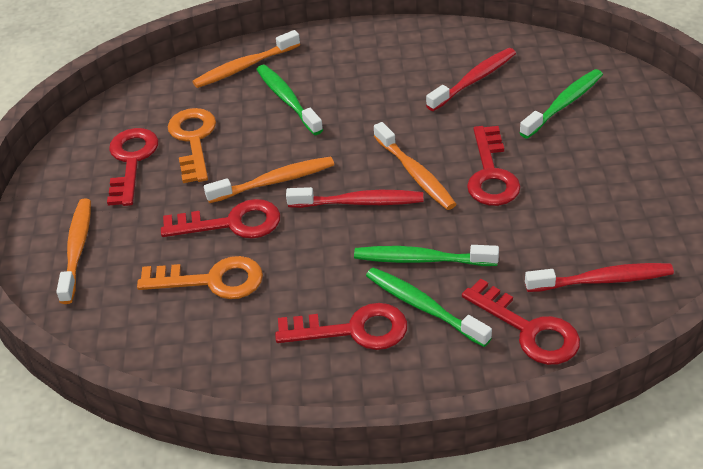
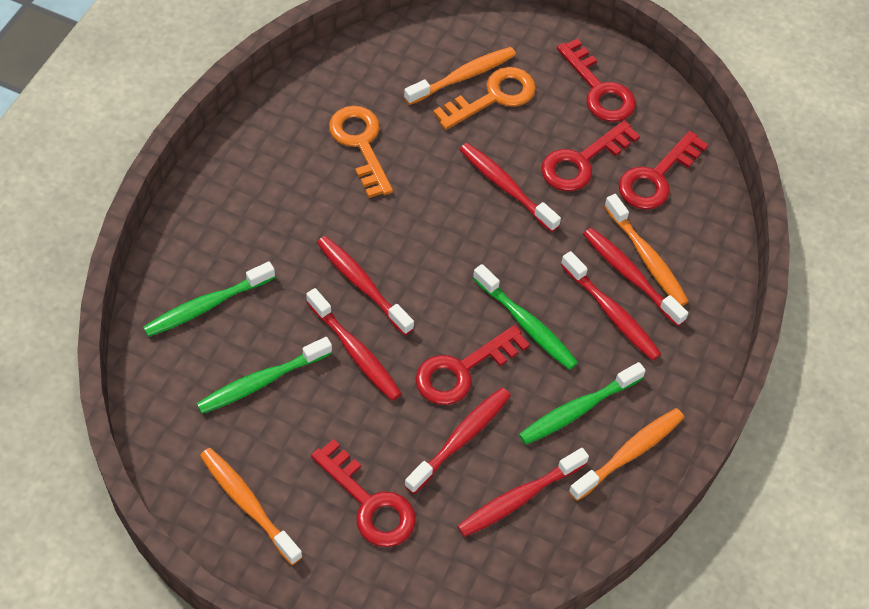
red toothbrush: [286,187,423,208] [426,48,516,111] [525,263,674,292] = 3 -> [306,288,402,401] [317,236,414,335] [404,388,511,494] [457,448,589,537] [459,143,561,232] [561,251,661,361] [583,228,688,326] = 7

